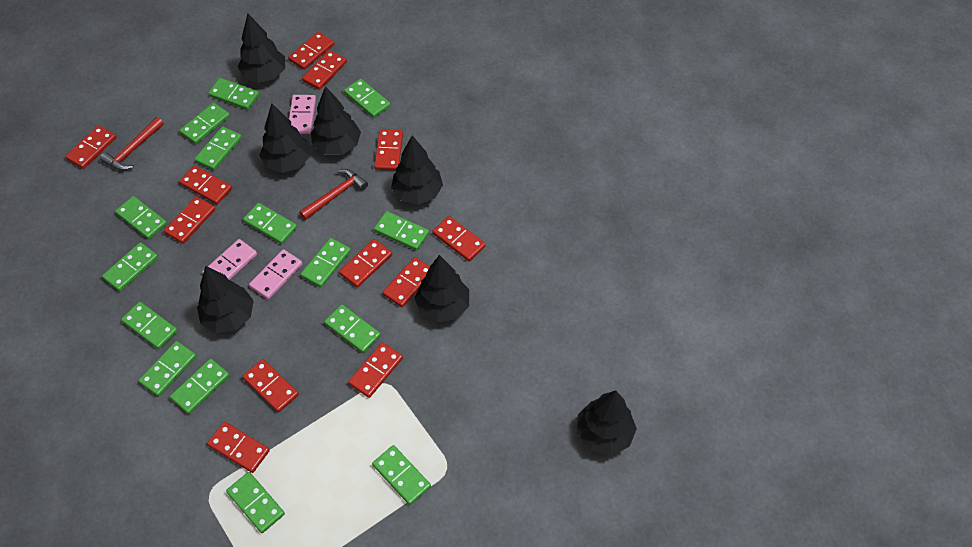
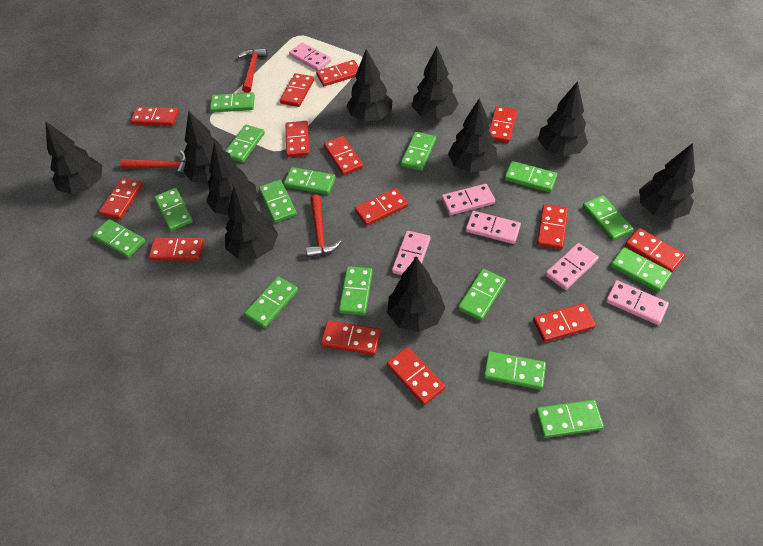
black tree: [197,266,254,333] [238,13,285,83] [259,103,310,173] [311,86,361,155] [391,135,443,205] [414,255,469,322] [577,390,637,455] = 7 -> [45,121,102,194] [183,111,231,184] [206,142,258,215] [225,186,278,259] [346,49,392,122] [387,257,445,332] [412,47,459,119] [448,98,498,173] [538,81,588,156] [639,143,695,220] = 10
pink domino: [202,239,257,280] [249,249,303,299] [289,95,316,134] = 3 -> [289,42,331,71] [392,231,430,275] [441,184,495,215] [466,211,521,244] [545,243,599,290] [606,280,669,325] = 6
red domino: [65,125,116,169] [164,196,216,244] [179,165,232,204] [207,422,270,473] [242,359,299,412] [288,32,334,70] [302,50,347,90] [339,239,392,288] [348,342,403,398] [374,129,403,171] [382,257,430,307] [433,216,486,261] = 12 -> [99,178,143,219] [131,107,179,126] [149,238,204,261] [280,73,314,107] [286,121,309,157] [316,60,359,86] [321,321,381,355] [324,136,363,175] [355,188,408,226] [387,347,445,405] [489,106,517,143] [533,303,596,342] [537,204,568,249] [625,228,685,272] = 14
red hammer: [100,117,164,170] [299,169,368,220] = 2 -> [121,151,186,178] [238,48,268,93] [306,195,341,258] = 3

